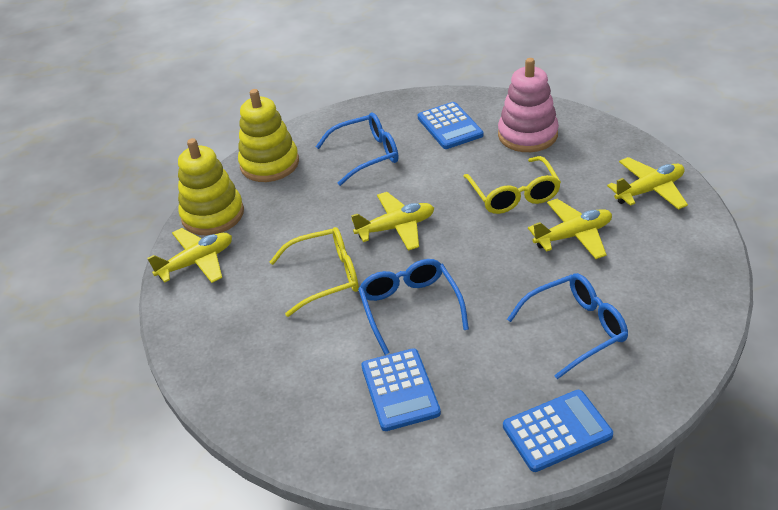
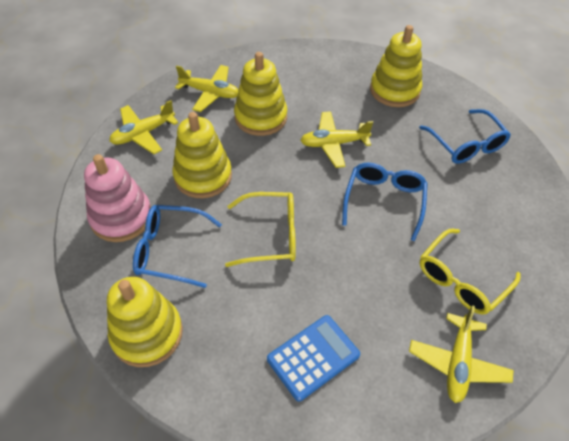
blue calculator: [361,348,441,431] [418,102,483,149] [503,390,613,472] = 3 -> [267,315,360,402] = 1
yellow stacking toy: [178,138,244,235] [238,89,299,182] = 2 -> [107,277,183,367] [172,112,232,198] [234,52,287,136] [370,25,422,107] = 4

